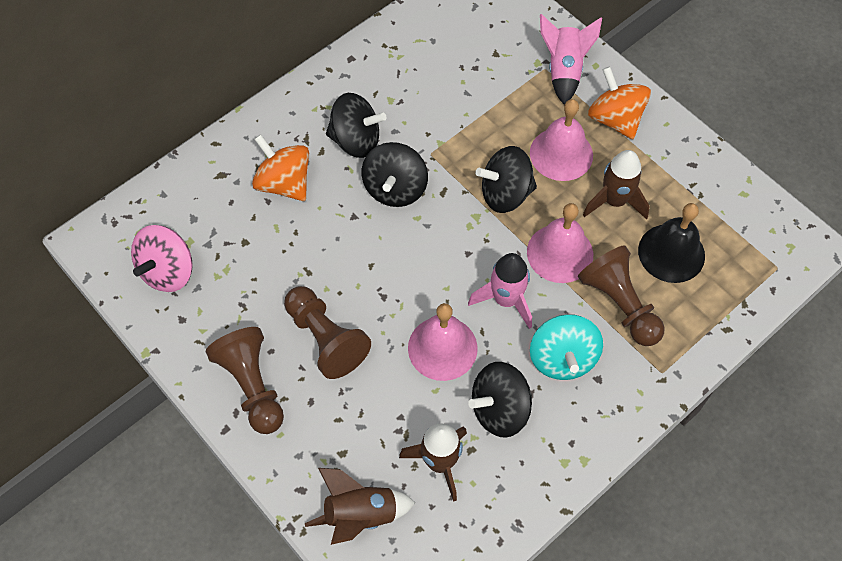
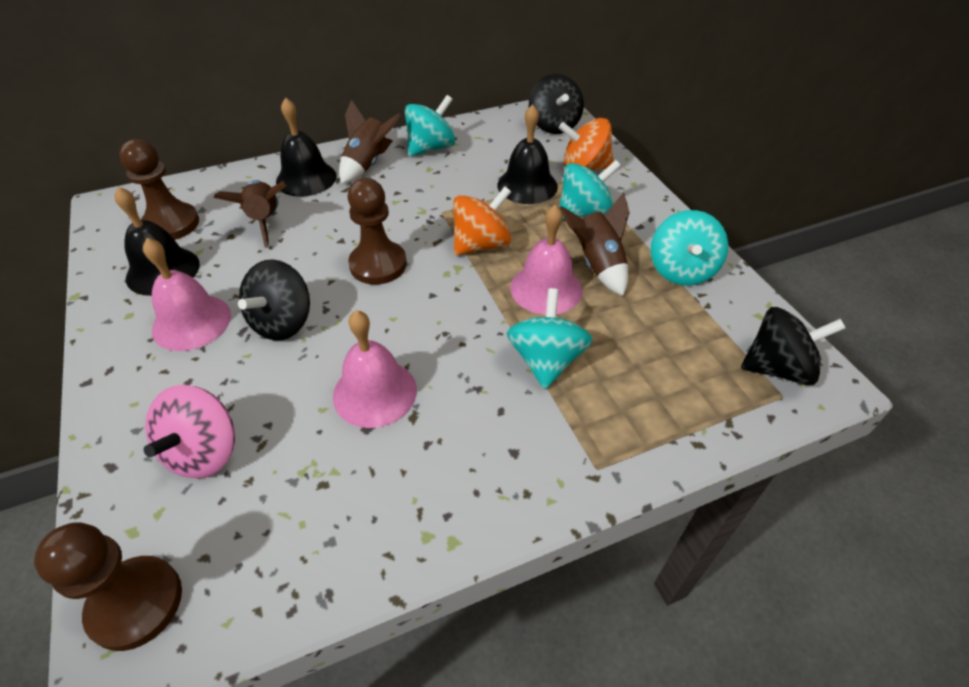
black bell: [638,203,705,283] = 1 -> [114,187,200,296] [276,98,337,197] [497,104,558,204] = 3
black spinning top: [326,93,386,158] [362,142,428,207] [468,362,532,438] [475,146,537,213] = 4 -> [238,259,310,341] [529,74,584,134] [741,307,846,386] = 3
pink rocket: [468,253,532,329] [540,14,602,105] = 2 -> none = 0
turquoise spinning top: [530,314,603,380] = 1 -> [405,95,455,156] [507,288,593,389] [559,160,621,219] [651,210,728,286] = 4

